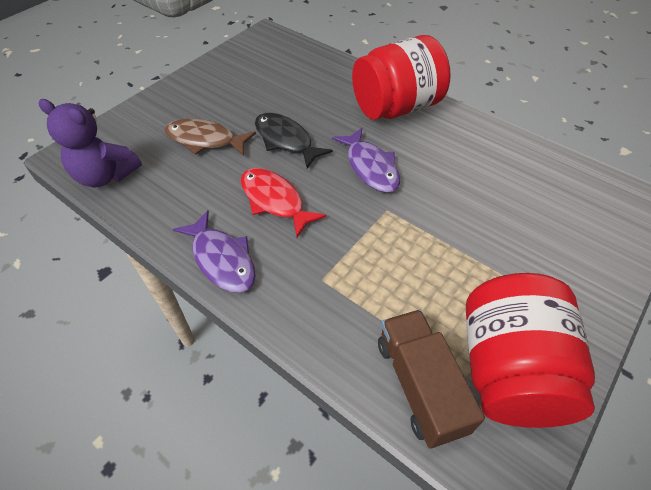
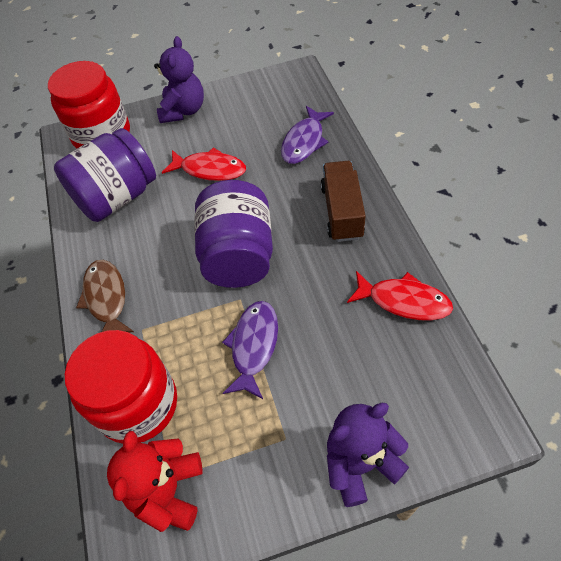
black fish: [255,113,333,169] = 1 -> none = 0
purple jar: none = 0 -> [54,128,156,222] [195,180,273,288] = 2
purple teddy bear: [39,99,142,187] = 1 -> [154,36,204,123] [327,403,409,507] = 2
red fish: [241,168,326,238] = 1 -> [162,147,246,181] [347,271,453,320] = 2
red teddy bear: none = 0 -> [107,431,202,532] = 1

